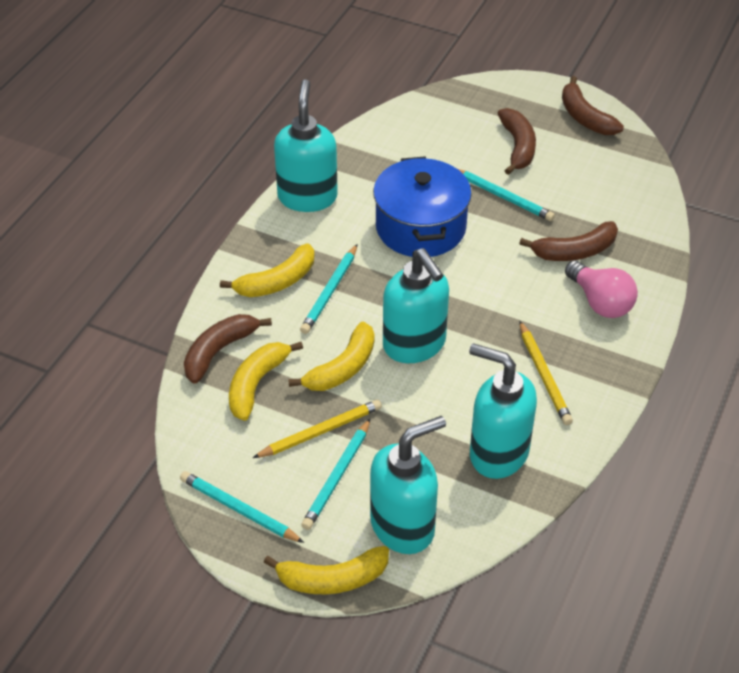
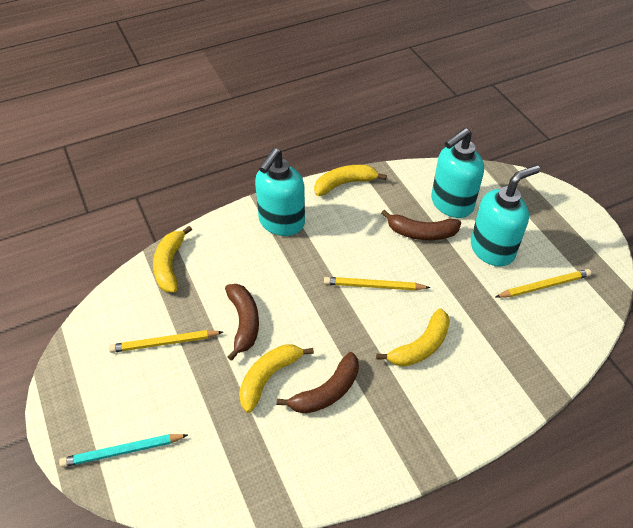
blue pot: [373,156,472,257] = 1 -> none = 0
brown banana: [184,314,272,384] [497,108,536,175] [519,221,618,261] [562,76,624,135] = 4 -> [225,284,259,361] [277,352,359,414] [381,210,461,240] = 3
pink light bulb: [565,260,638,318] = 1 -> none = 0
turquoise pencil: [180,471,304,543] [300,244,357,334] [301,418,371,530] [458,169,555,221] = 4 -> [59,434,188,467] = 1
turquoise soap dispenser: [274,79,338,212] [370,416,446,554] [383,248,449,363] [469,343,537,479] = 4 -> [255,148,305,236] [431,128,484,218] [471,165,540,267] = 3
yellow pencil: [253,399,382,458] [519,321,573,425] = 2 -> [109,330,223,353] [324,277,430,291] [496,269,592,298] = 3

